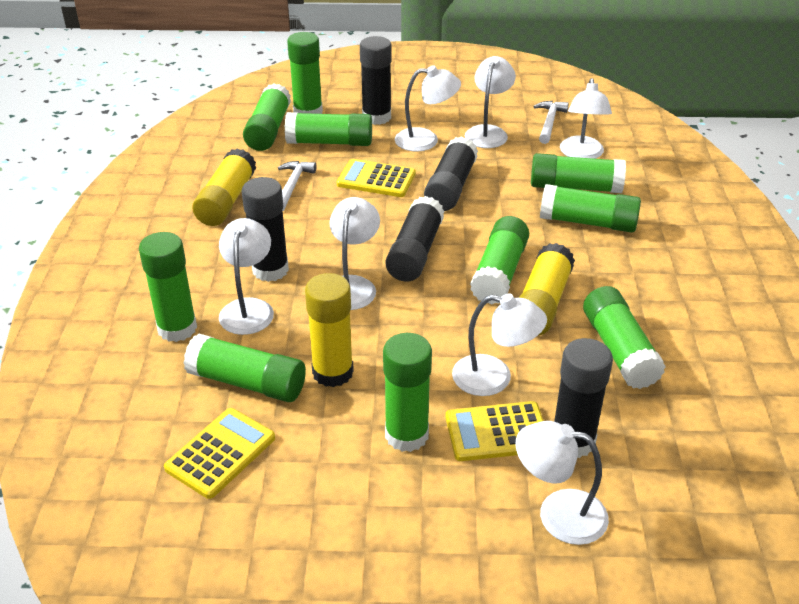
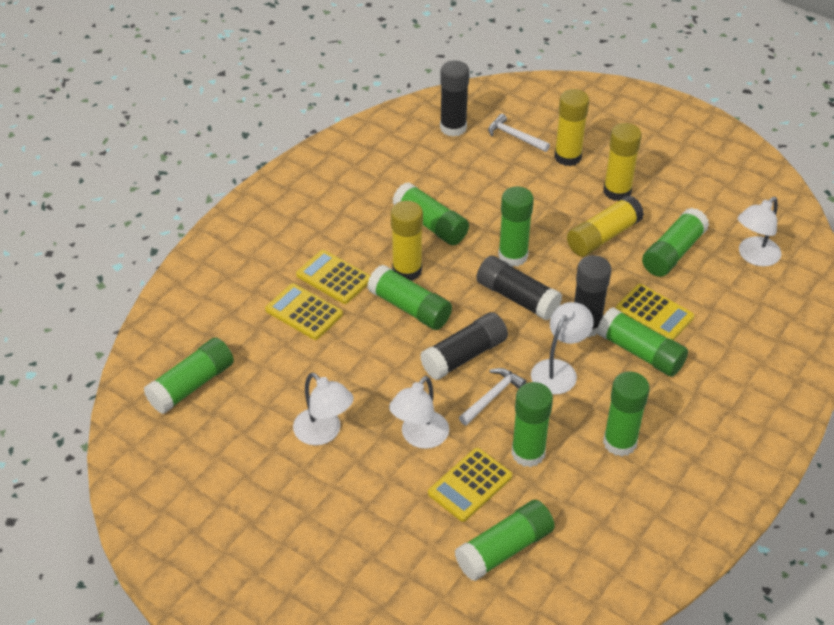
black glue stick: [242,177,289,282] [360,36,392,125] [386,196,445,282] [424,136,478,211] [554,338,613,458] = 5 -> [420,312,508,380] [440,61,469,137] [476,256,562,320] [574,255,611,337] = 4
green glue stick: [139,232,197,342] [183,333,306,402] [243,83,291,151] [285,112,372,146] [287,32,323,114] [383,333,432,452] [470,216,529,304] [531,153,626,193] [540,184,641,232] [583,286,666,389] = 10 -> [144,337,234,414] [367,265,452,330] [393,182,469,245] [455,500,555,581] [498,186,534,267] [511,382,553,467] [597,307,688,377] [603,371,650,457] [642,208,709,277] = 9
white lamp: [219,218,274,335] [329,197,380,310] [395,65,461,152] [452,294,547,396] [465,56,516,148] [515,421,609,545] [560,78,612,159] = 7 -> [293,373,354,445] [389,376,449,449] [531,302,594,394] [738,197,781,267] = 4
yellow calculator: [164,408,275,499] [337,159,416,197] [445,401,544,461] = 3 -> [265,283,343,340] [296,250,371,304] [428,448,512,522] [616,284,695,340] = 4
yellow glue stick: [192,148,256,226] [305,273,354,387] [519,243,575,335] = 3 -> [391,201,423,280] [554,89,589,166] [567,195,644,257] [603,123,642,201] = 4

